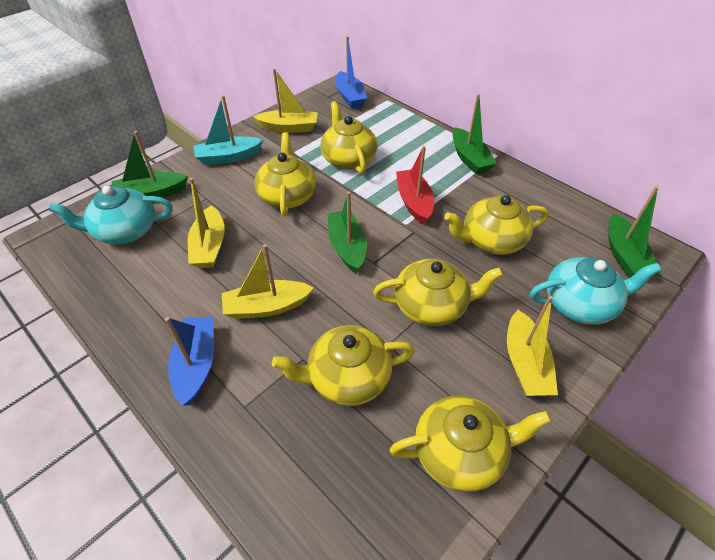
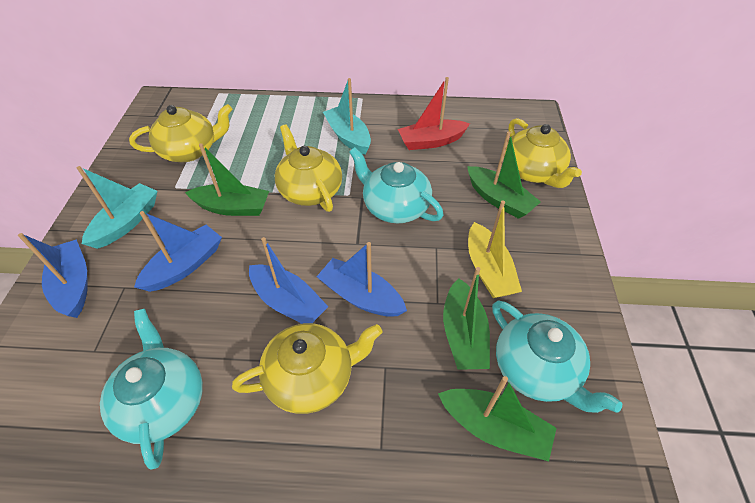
blue boat: [165,317,214,406] [336,36,367,109] = 2 -> [18,233,88,318] [134,211,222,292] [249,237,329,324] [317,242,407,317] = 4
turquoise boat: [194,95,263,165] = 1 -> [77,166,157,249] [323,78,371,155] = 2
turquoise teapot: [49,186,173,245] [530,257,661,325] = 2 -> [100,309,203,470] [349,147,444,224] [492,300,622,413] = 3
yellow boat: [188,178,225,268] [222,244,314,319] [253,69,318,133] [507,296,558,396] = 4 -> [468,200,522,298] = 1
yellow teapot: [255,132,317,216] [272,325,415,406] [320,101,377,174] [373,259,503,326] [390,396,551,492] [444,195,549,255] = 6 -> [129,104,233,162] [232,323,382,414] [275,124,342,212] [504,118,582,188] = 4

